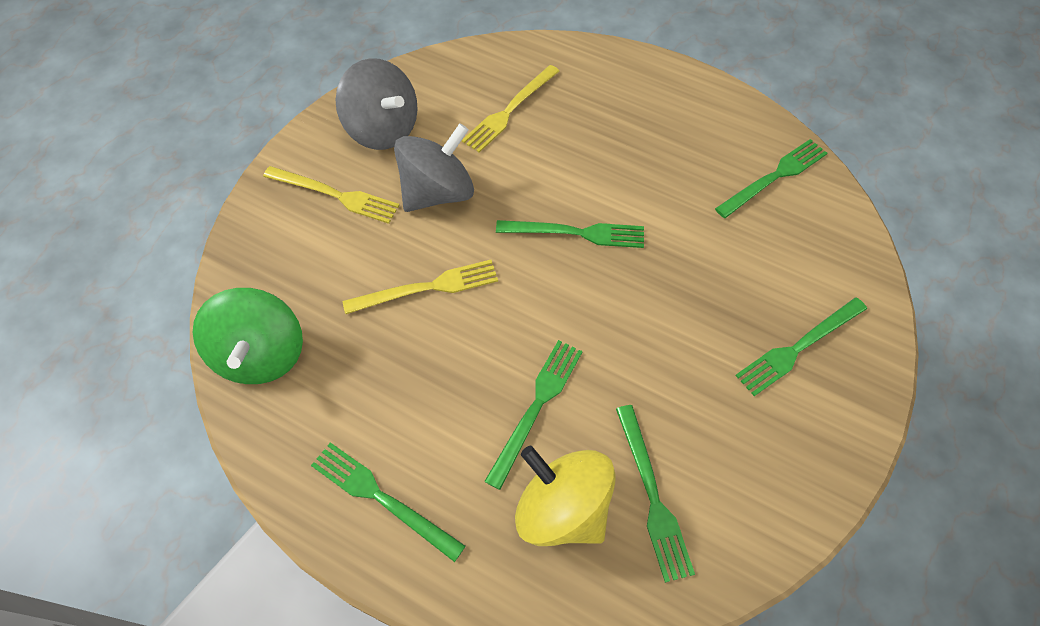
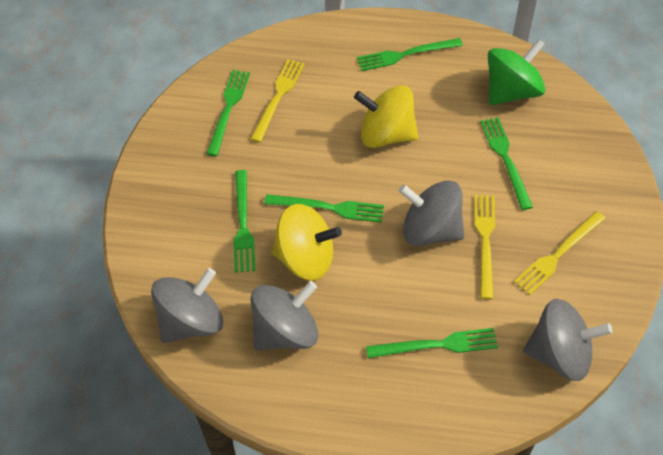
grey spinning top: [336,58,418,150] [394,123,474,212] = 2 -> [151,268,223,343] [251,281,318,351] [399,181,464,246] [523,299,613,381] = 4
yellow spinning top: [515,446,616,546] = 1 -> [271,204,342,281] [354,85,418,148] = 2

